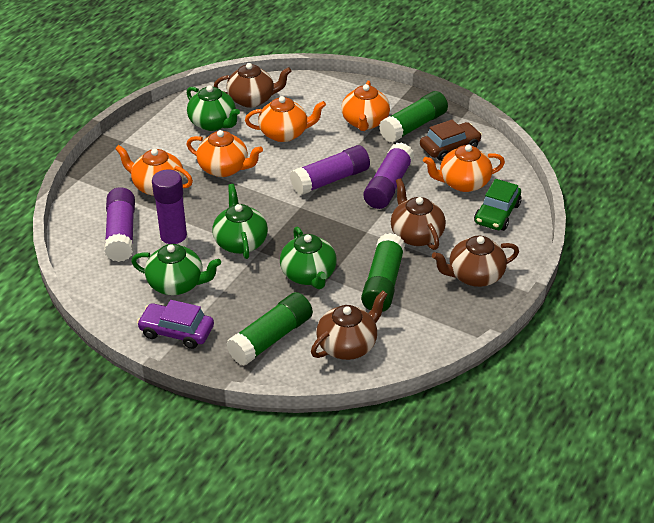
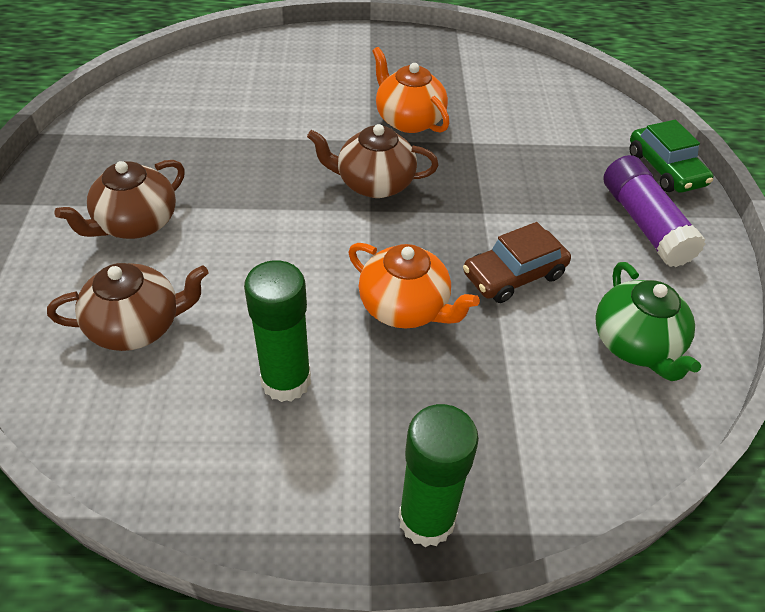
brown teapot: [214,63,292,108] [311,290,388,360] [391,178,446,250] [432,236,519,287] = 4 -> [47,263,208,351] [54,160,185,239] [307,124,439,198] = 3
green glue stick: [226,292,313,366] [361,233,405,312] [379,91,448,143] = 3 -> [244,260,311,402] [398,404,479,547] = 2
green teapot: [131,244,221,295] [187,85,240,131] [212,184,268,259] [280,226,337,289] = 4 -> [595,262,701,381] = 1
orange teapot: [115,145,193,196] [187,130,263,177] [245,96,326,142] [341,81,390,131] [423,145,505,192] = 5 -> [349,243,480,328] [372,47,450,133] = 2
purple car: [137,300,214,349] = 1 -> none = 0
purple glue stick: [104,187,135,262] [152,170,188,247] [290,145,370,195] [364,142,415,209] = 4 -> [604,155,706,267] = 1

